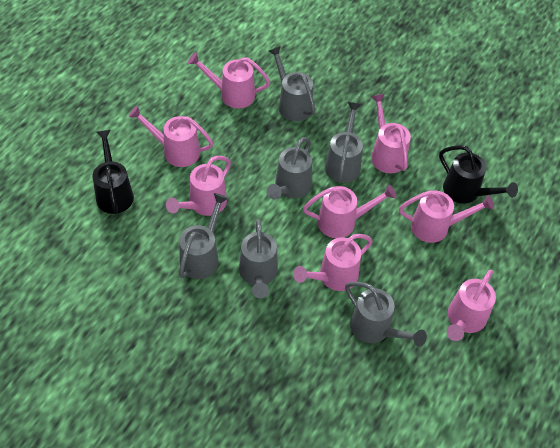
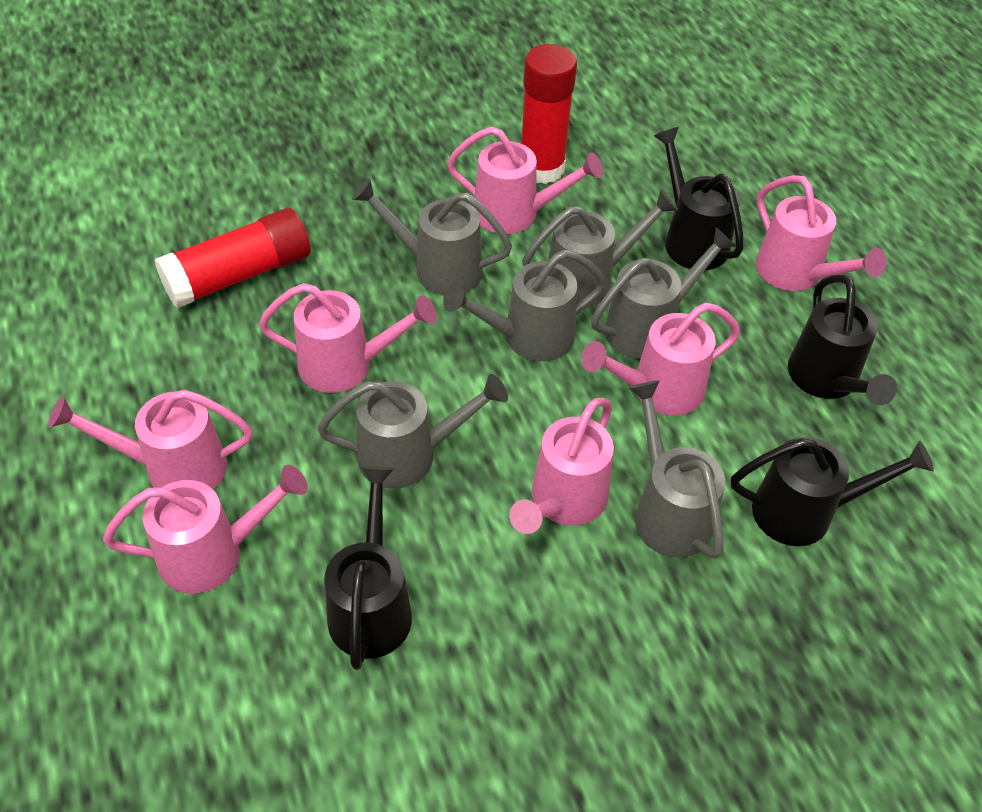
black watering can: [93,130,134,214] [439,145,518,204] = 2 -> [324,466,412,670] [654,127,744,270] [731,437,934,546] [788,275,897,405] = 4
pink watering can: [128,106,213,167] [166,156,231,216] [188,52,270,109] [293,234,373,291] [303,184,396,238] [371,94,411,173] [399,190,494,243] [447,270,496,341] = 8 -> [48,390,252,489] [103,465,308,594] [259,283,437,393] [447,126,603,234] [509,397,614,534] [581,303,740,416] [755,175,886,291] = 7
red glue stick: none = 0 -> [155,208,310,308] [521,44,577,184] = 2

